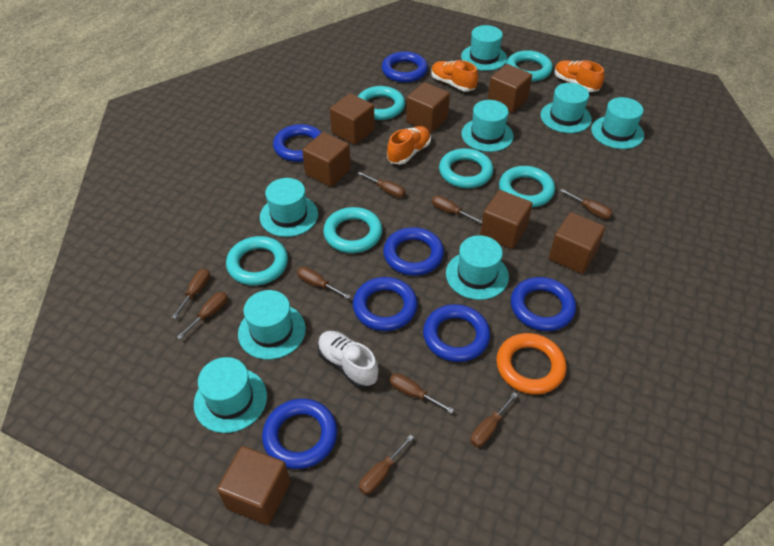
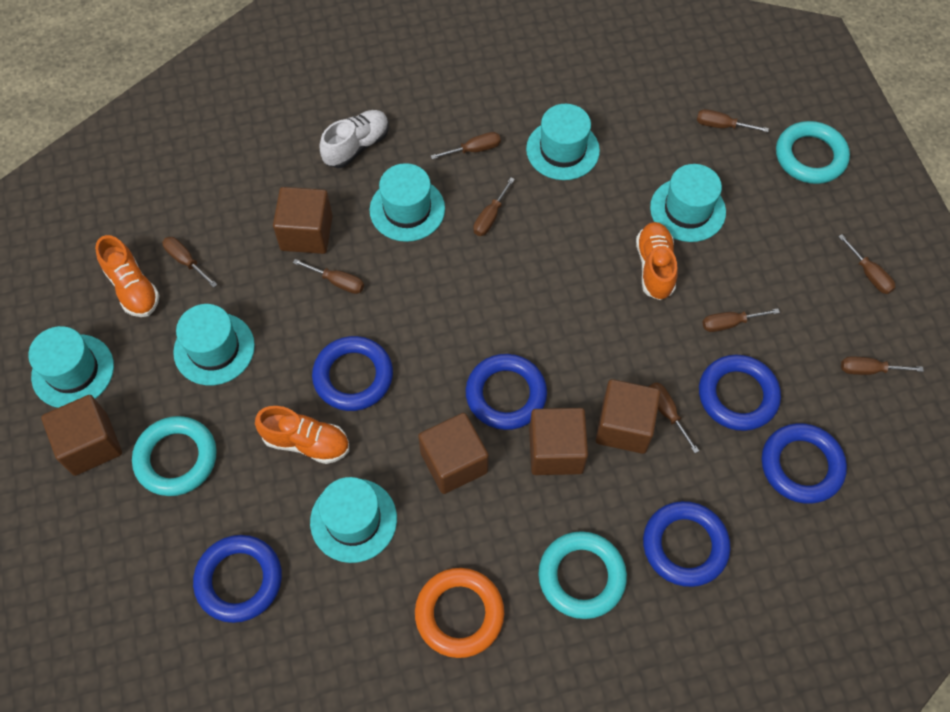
blue ring: [262,399,337,469] [273,124,322,162] [353,277,417,331] [382,51,428,83] [383,227,444,276] [423,304,490,362] [511,277,576,331] = 7 -> [193,535,282,623] [312,336,393,411] [466,354,547,430] [643,501,731,587] [699,355,781,431] [762,423,847,504] = 6
brown cube: [217,446,290,525] [302,132,351,187] [330,93,375,145] [406,82,450,133] [480,190,532,249] [488,64,532,113] [549,212,605,274] = 7 -> [41,395,122,476] [273,187,333,254] [418,413,489,494] [529,408,588,475] [596,379,661,454] = 5
turquoise hat: [194,357,267,433] [238,290,306,360] [260,178,318,237] [446,235,509,300] [461,25,507,71] [461,100,514,152] [540,83,592,133] [591,97,644,149] = 8 -> [28,326,114,408] [173,304,255,385] [310,477,397,563] [369,163,445,242] [526,104,600,180] [650,164,726,242] = 6
turquoise ring: [226,236,288,286] [323,207,382,253] [358,86,405,120] [439,148,493,188] [499,166,555,207] [506,50,553,82] = 6 -> [132,416,217,496] [538,531,627,619] [776,121,850,184] = 3

